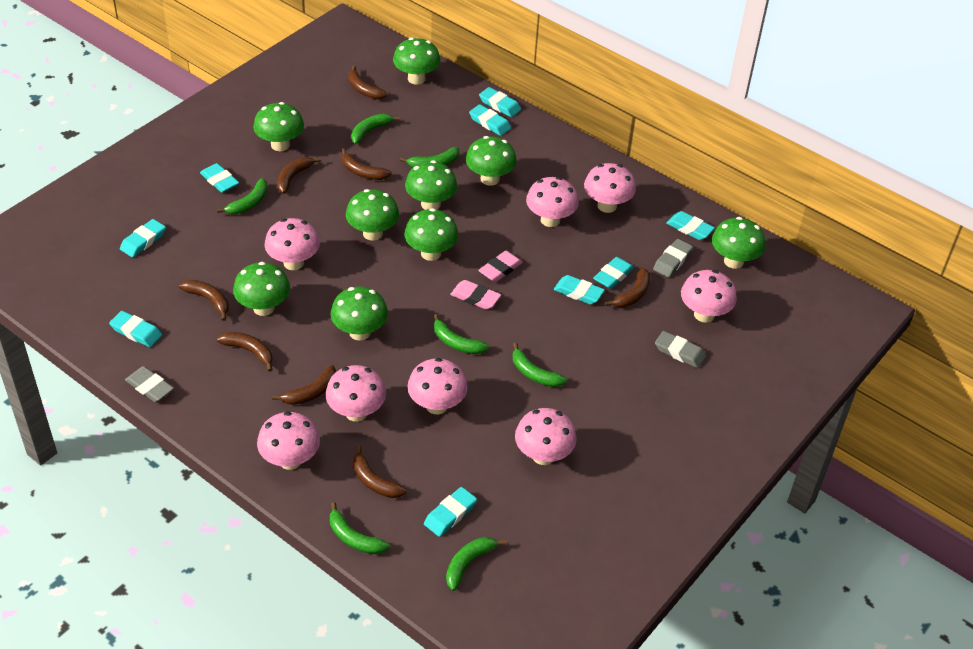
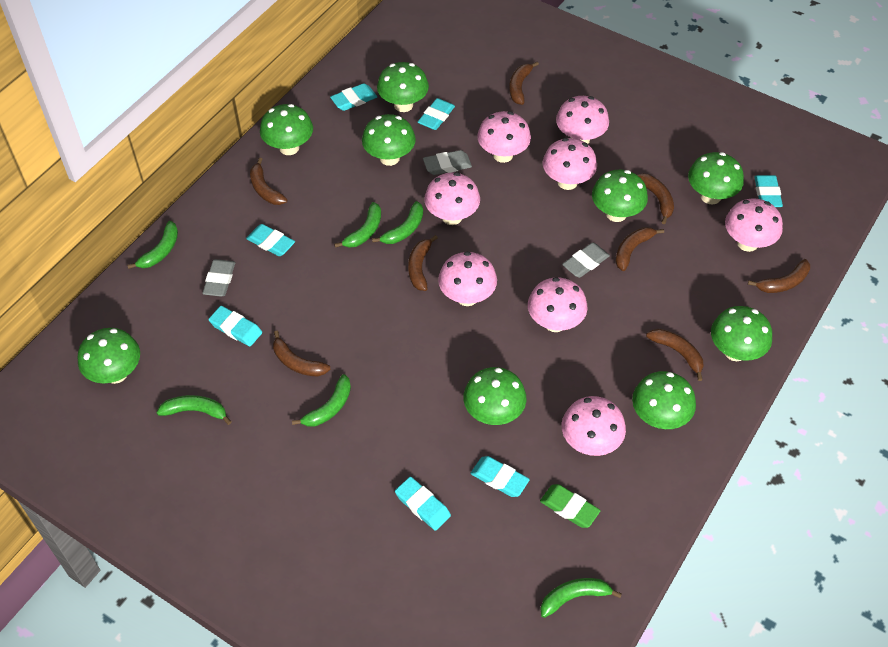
green banana: [217,178,268,214] [330,502,390,554] [351,114,400,144] [400,147,459,167] [434,314,489,354] [446,537,507,591] [512,343,567,387] = 7 -> [127,221,178,269] [156,395,232,425] [292,374,351,427] [334,202,381,248] [372,201,423,244] [540,578,622,618] = 6
green eraser: none = 0 -> [540,484,600,528] = 1
pink eraser: [450,280,501,310] [478,251,523,282] = 2 -> none = 0
turquoise eraser: [109,311,162,347] [120,219,166,257] [200,163,239,193] [424,487,477,537] [469,104,511,136] [479,87,521,117] [554,275,605,305] [593,257,634,289] [666,211,715,240] = 9 -> [209,306,262,346] [246,224,295,256] [330,83,377,111] [395,477,451,531] [418,98,455,130] [470,456,530,497] [754,175,783,207] = 7

